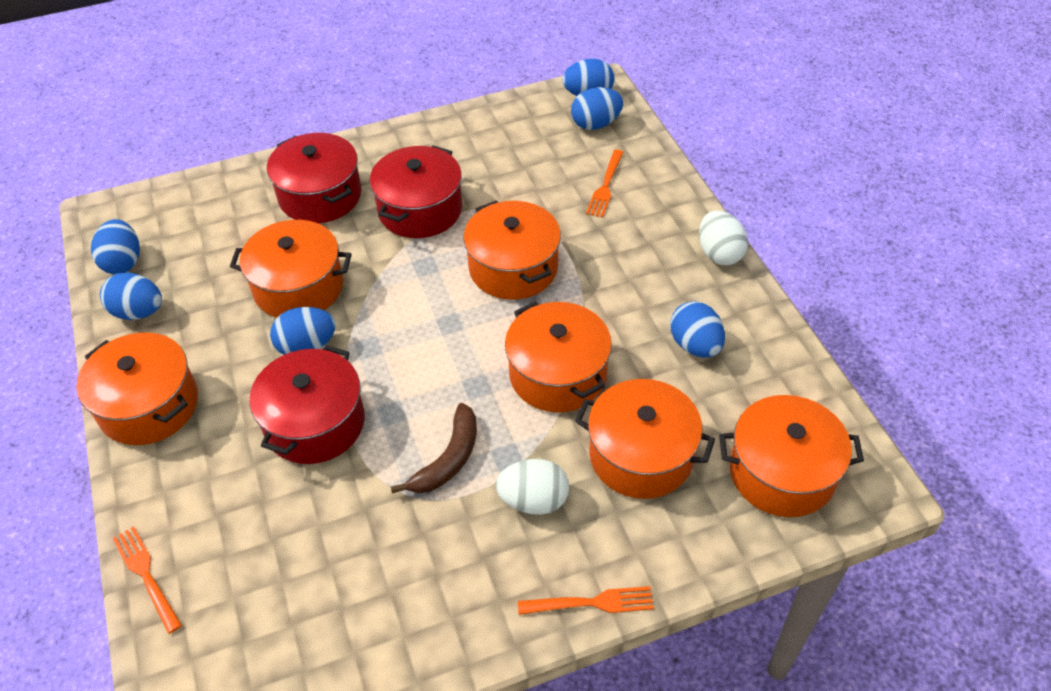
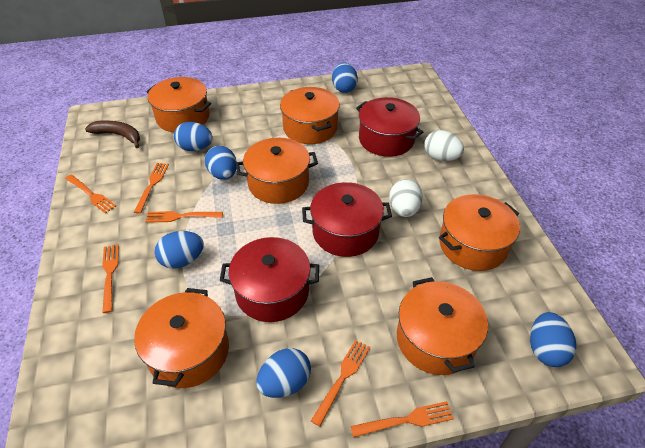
orange fork: [112,526,182,634] [518,586,654,615] [586,150,624,218] = 3 -> [65,175,116,214] [102,244,119,313] [134,163,169,214] [145,211,223,223] [311,340,370,427] [350,401,454,438] = 6

